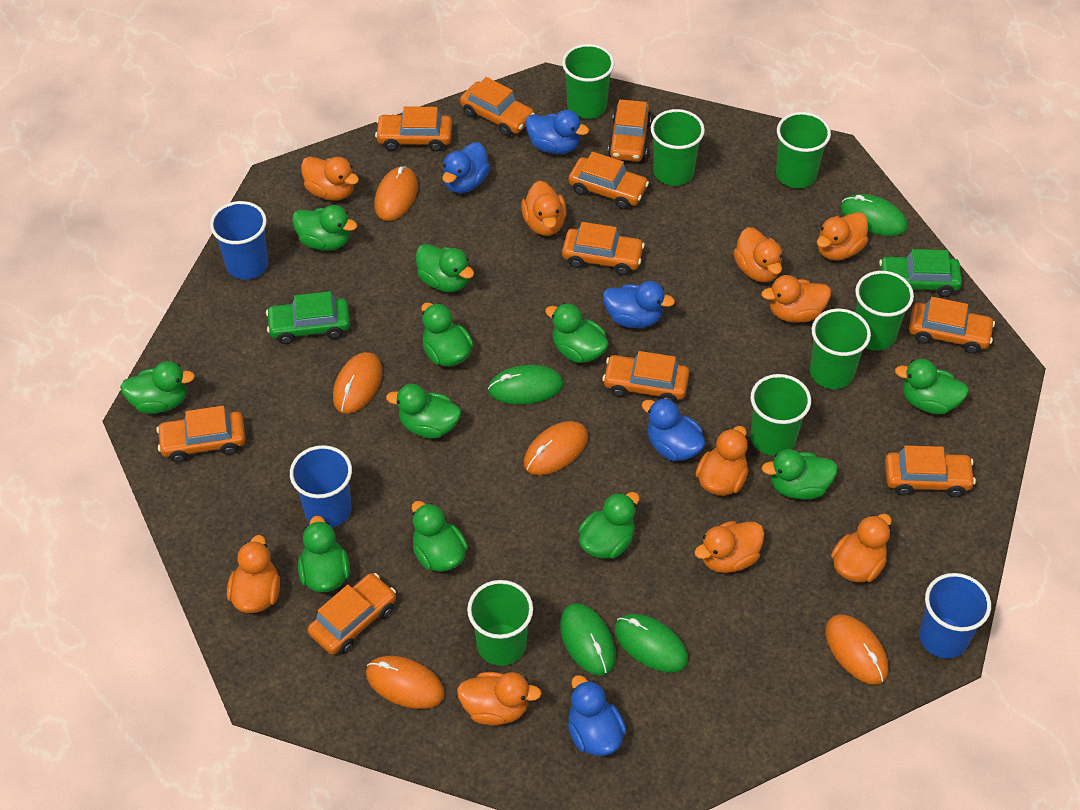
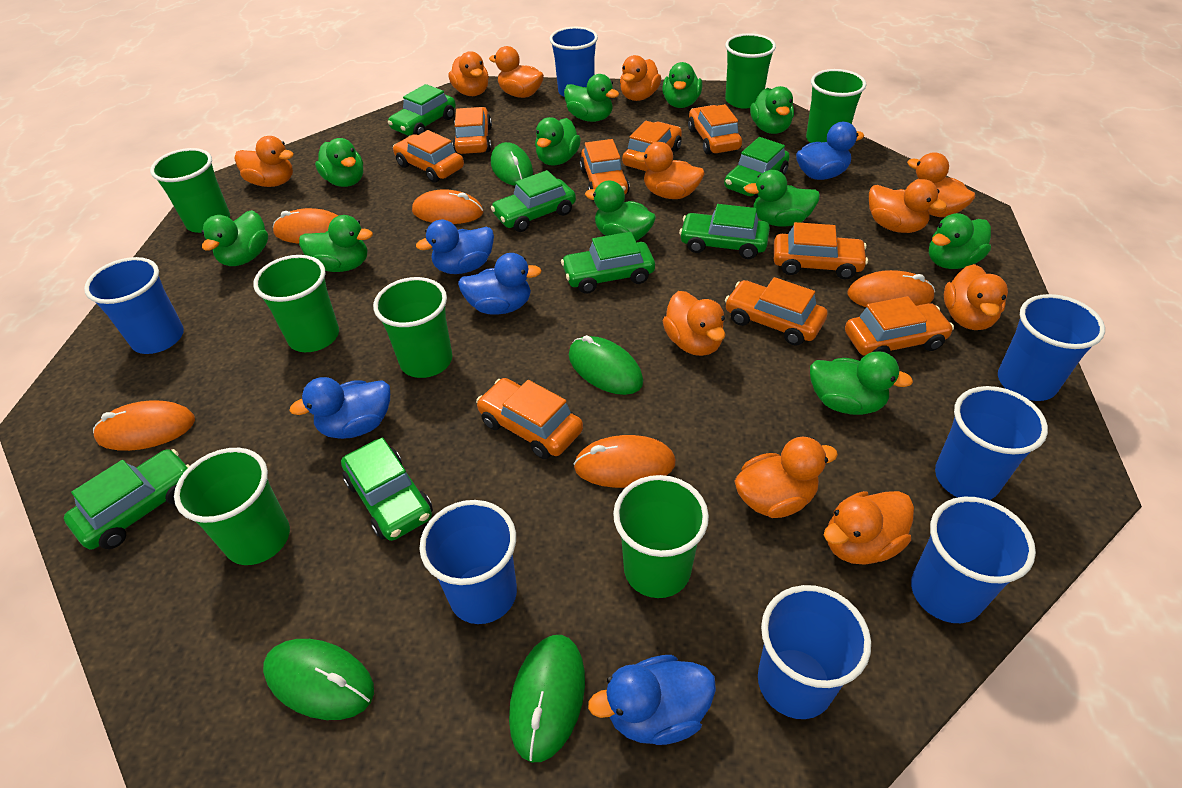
blue cup: [210,201,269,280] [290,445,352,528] [919,573,991,659] = 3 -> [84,257,184,354] [420,500,517,624] [550,27,598,97] [758,585,871,719] [911,497,1036,623] [935,386,1048,500] [998,294,1105,401] = 7
green car: [266,291,350,344] [879,249,962,297] = 2 -> [64,449,190,549] [341,438,433,541] [388,84,456,135] [491,170,576,232] [561,232,655,294] [679,204,770,259] [724,137,790,198] = 7
orange car: [157,406,245,462] [308,573,396,655] [375,106,452,152] [460,77,535,136] [562,222,645,275] [568,152,649,209] [602,351,689,403] [608,99,651,161] [885,445,976,497] [909,297,995,354] = 10 -> [393,130,464,183] [452,107,492,154] [476,378,583,459] [580,139,630,194] [622,121,682,171] [688,104,742,155] [725,277,828,346] [774,222,868,279] [845,296,954,356] = 9
orange duck: [227,535,280,613] [301,157,359,201] [457,672,542,725] [521,181,567,236] [694,521,764,573] [695,426,749,496] [733,227,782,282] [761,275,831,323] [817,212,868,260] [831,514,892,582] = 10 -> [235,136,294,187] [448,51,489,96] [489,46,544,98] [620,55,661,101] [634,142,705,199] [663,291,725,356] [735,437,838,518] [824,491,914,565] [869,179,947,233] [907,152,975,217] [944,264,1008,330] = 11

